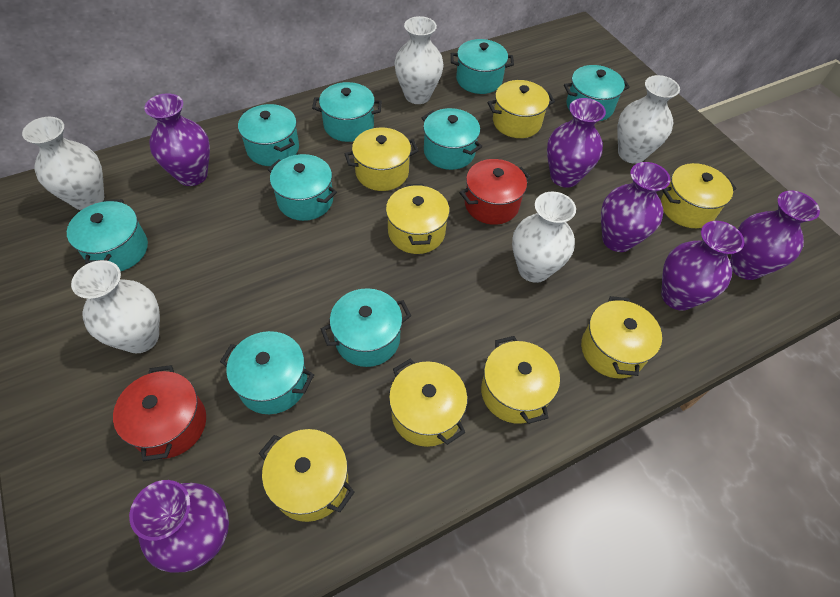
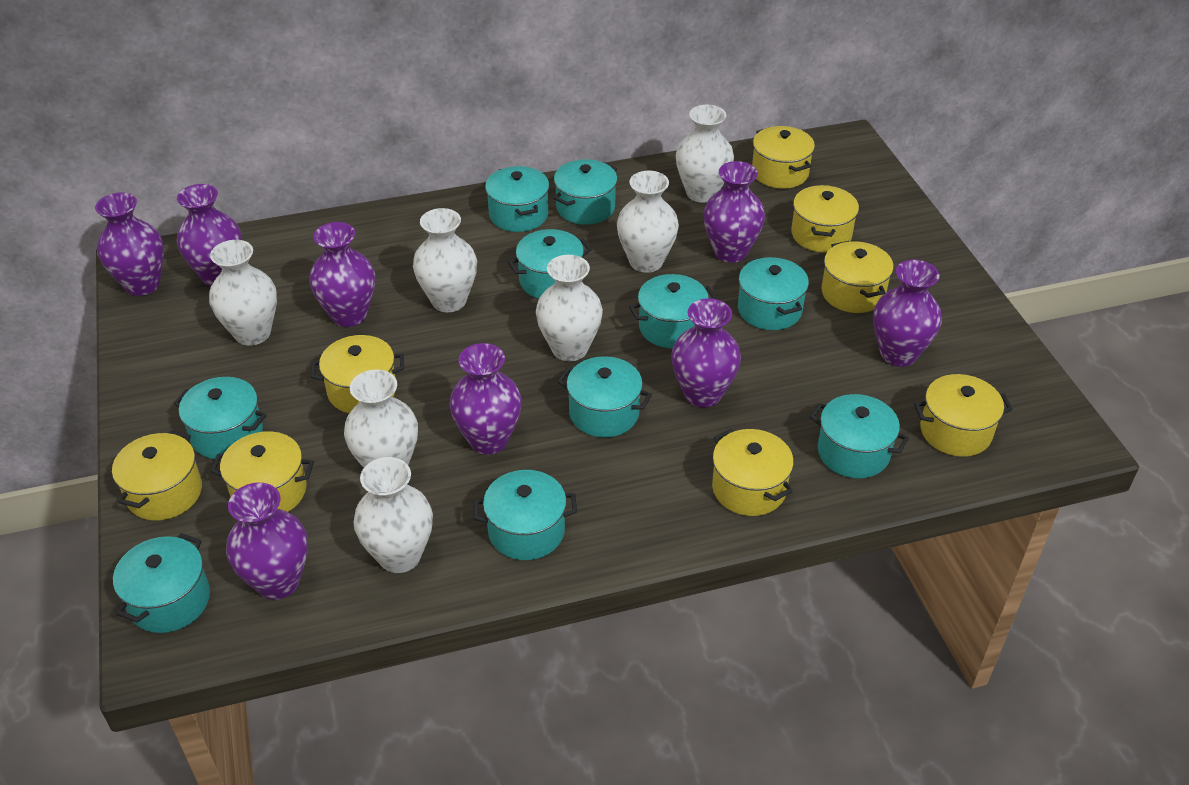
purple vase: [129,480,229,573] [144,93,210,186] [547,98,606,188] [601,162,670,252] [661,221,745,311] [730,191,820,280] = 6 -> [95,192,164,296] [177,184,242,286] [226,482,308,600] [309,222,375,327] [449,343,522,454] [671,298,741,407] [703,161,765,263] [873,260,942,367] = 8
red pot: [113,365,206,461] [459,159,531,225] = 2 -> none = 0
turquoise pot: [67,199,148,271] [220,331,314,414] [238,104,299,166] [268,154,337,221] [312,82,382,142] [321,288,411,367] [422,108,482,170] [451,39,514,94] [564,65,630,121] = 9 -> [113,533,210,633] [173,377,266,459] [473,470,577,560] [485,166,549,232] [508,229,592,298] [553,159,617,225] [558,356,652,438] [629,274,717,348] [738,257,809,330] [810,394,909,478] = 10
white vase: [22,117,104,210] [71,260,160,353] [394,16,444,104] [512,192,576,283] [617,75,680,164] = 5 -> [209,240,277,346] [344,370,418,468] [354,457,433,573] [413,208,477,312] [536,255,603,361] [617,171,679,273] [676,105,734,203] = 7

